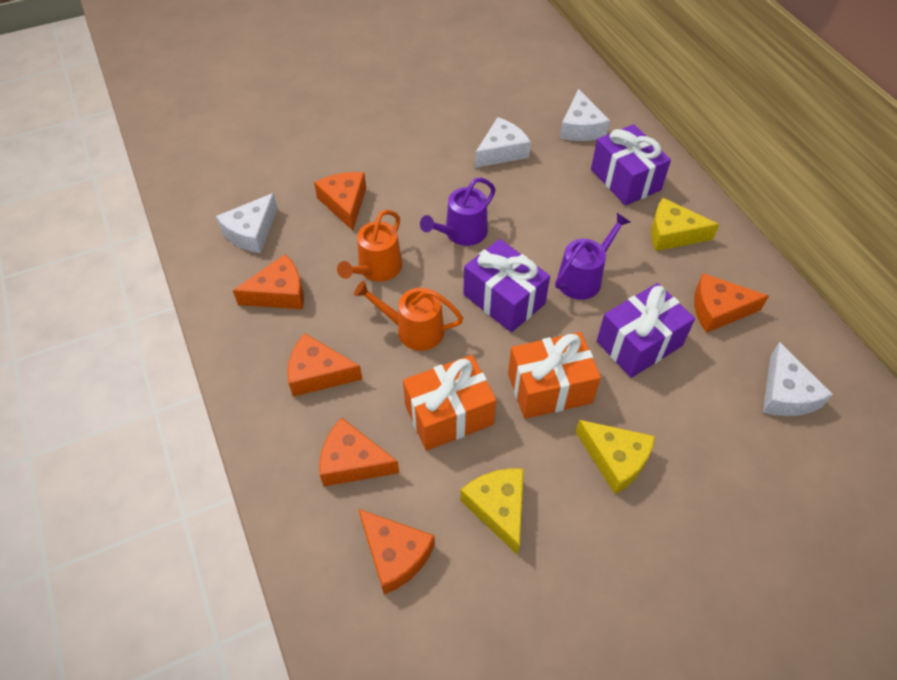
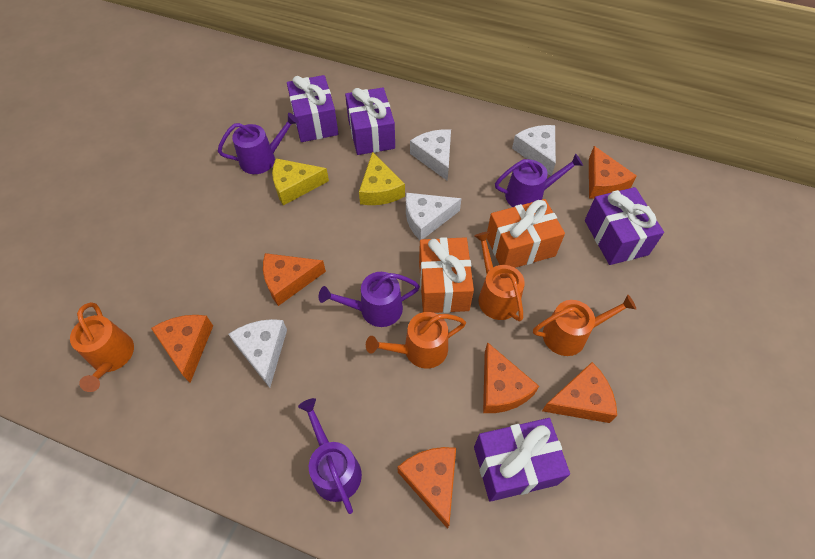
orange watering can: [337,210,402,282] [354,281,463,351] = 2 -> [70,302,134,392] [366,312,466,369] [474,231,525,322] [533,294,636,356] = 4
purple gift: [463,239,550,333] [591,124,671,206] [597,283,695,378] = 3 -> [287,75,338,142] [345,88,395,155] [474,418,570,502] [585,187,664,265] = 4
purple watering can: [420,178,496,246] [555,213,630,300] = 2 -> [218,113,299,174] [298,398,362,514] [318,272,420,327] [495,153,583,207] = 4
yellow cheese: [460,468,524,555] [576,420,655,494] [651,198,720,251] = 3 -> [272,158,329,205] [359,152,405,205] = 2

